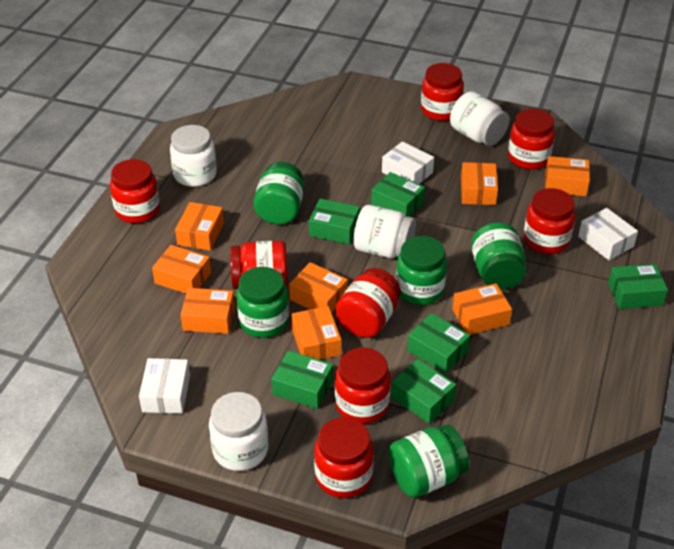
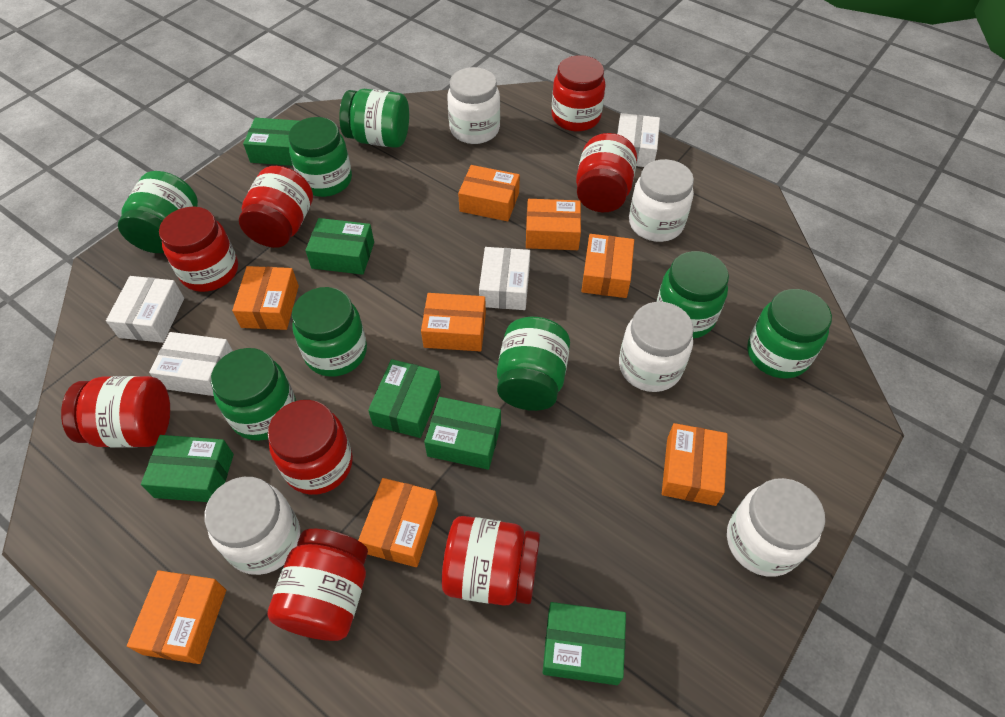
green jar: [236,267,289,338] [253,162,304,225] [388,425,470,498] [396,236,447,305] [471,222,526,290] = 5 -> [118,171,198,253] [211,348,296,441] [289,117,352,197] [292,287,367,377] [339,89,409,148] [497,317,570,411] [656,251,729,339] [747,289,832,379] = 8
white box: [139,358,190,414] [382,141,434,184] [578,208,638,260] = 3 -> [106,276,184,343] [149,332,233,396] [479,247,530,310] [617,113,660,167] = 4
white jar: [170,125,217,187] [209,392,268,471] [353,205,416,258] [450,91,509,146] = 4 -> [204,477,300,575] [447,67,500,144] [619,302,694,392] [629,159,694,242] [727,478,825,576] = 5

